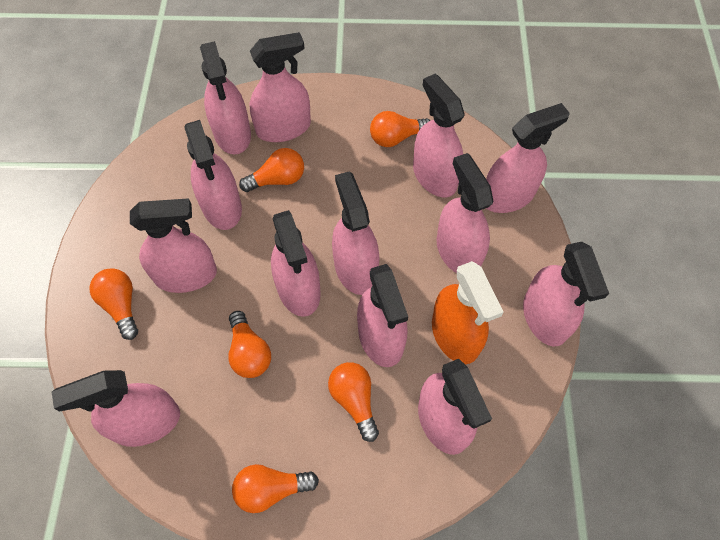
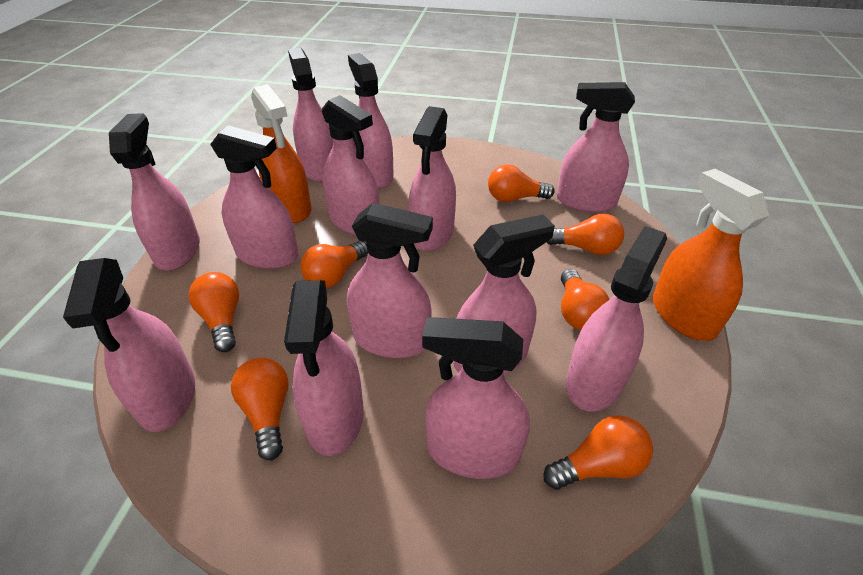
orange light bulb: [90,268,138,340] [228,311,271,378] [232,464,319,513] [239,148,304,192] [328,362,379,442] [370,111,430,147] = 6 -> [188,272,239,352] [231,358,289,460] [301,241,368,288] [488,164,555,202] [543,415,653,490] [547,214,624,255] [561,269,610,330] = 7
orange spray bottle: [432,261,503,364] = 1 -> [251,84,311,223] [653,169,769,341] = 2

